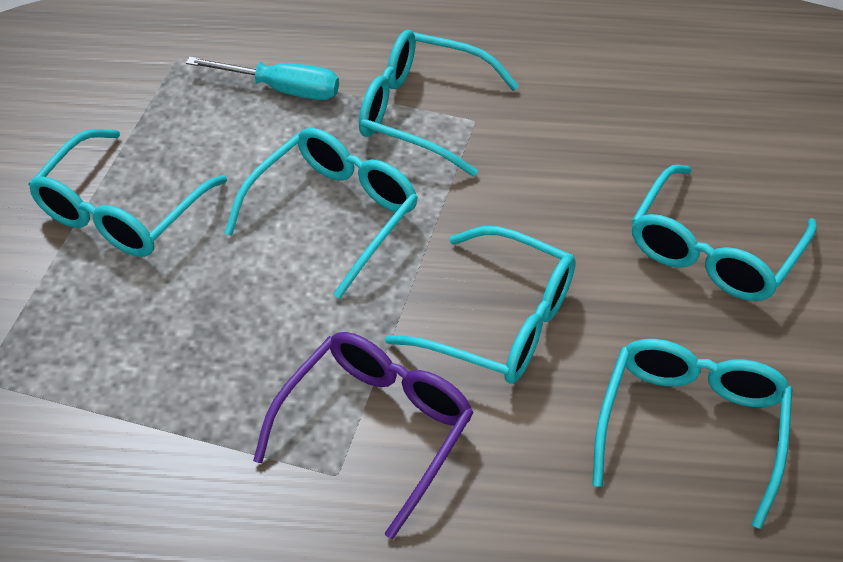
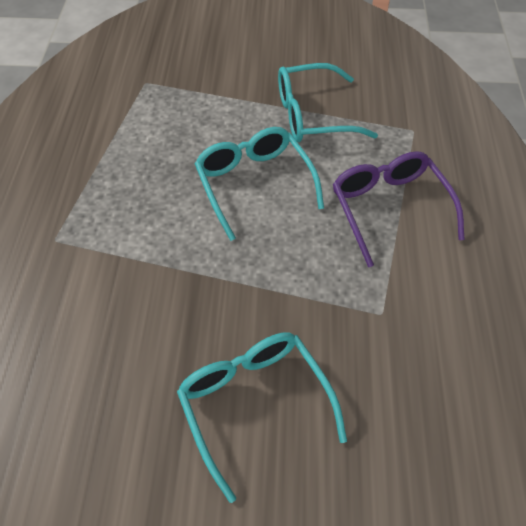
turquoise glasses: [28,129,227,257] [224,128,418,299] [359,30,519,176] [385,226,576,384] [592,339,793,529] [632,165,817,301] = 6 -> [177,333,347,503] [195,127,324,241] [278,63,378,142] = 3
turquoise screwdriver: [186,57,339,100] = 1 -> none = 0

